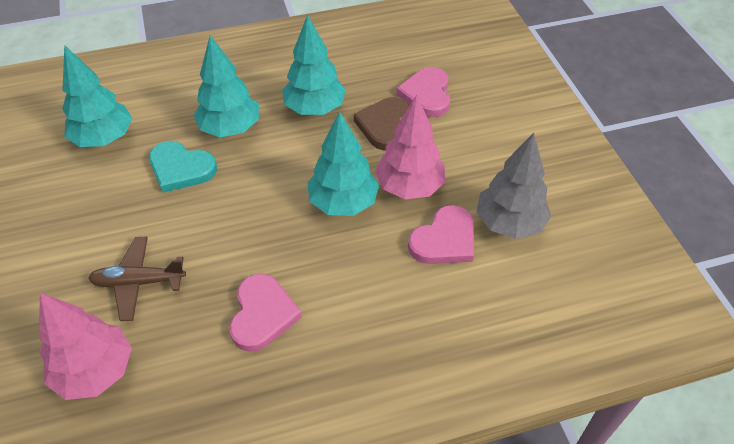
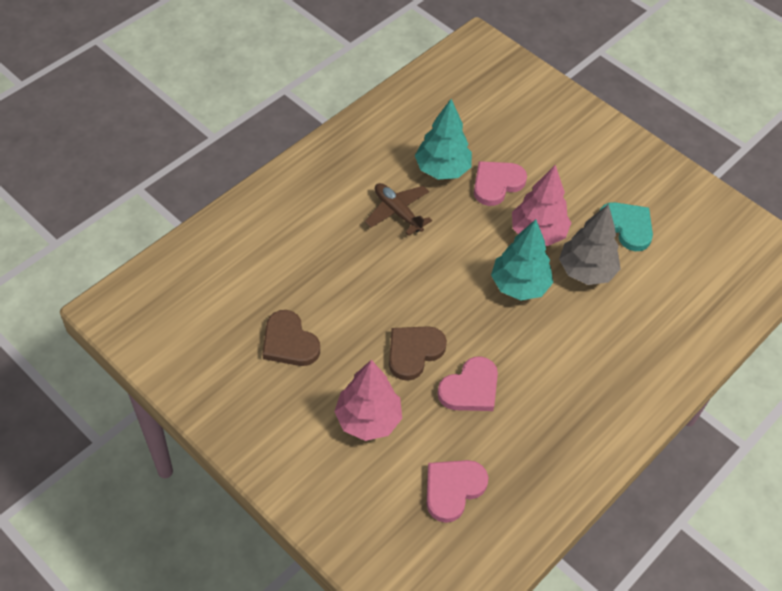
brown heart: [354,97,409,150] = 1 -> [262,310,320,366] [389,326,447,381] = 2
turquoise tree: [62,45,132,147] [193,35,259,137] [282,15,346,115] [307,111,379,216] = 4 -> [415,99,472,179] [491,219,553,300] = 2

